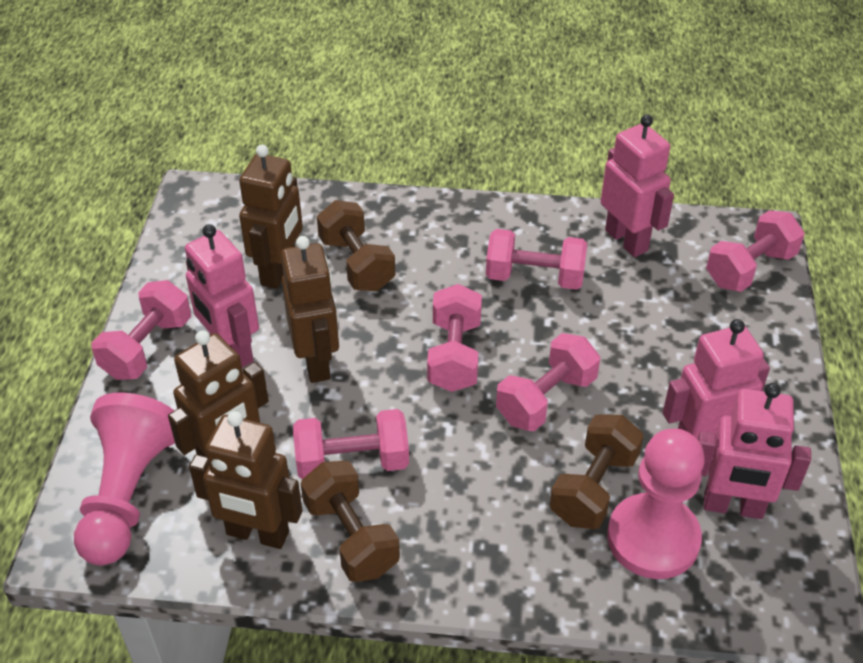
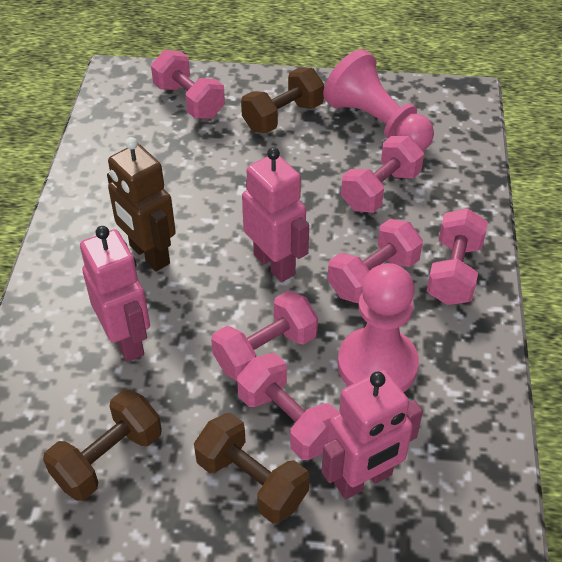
brown robot: [168,330,269,457] [189,411,303,549] [239,145,303,289] [281,236,339,383] = 4 -> [107,137,176,272] = 1
pink robot: [185,224,259,368] [601,114,674,257] [663,319,770,439] [698,383,811,519] = 4 -> [80,226,150,362] [242,147,309,282] [321,370,423,499] = 3

